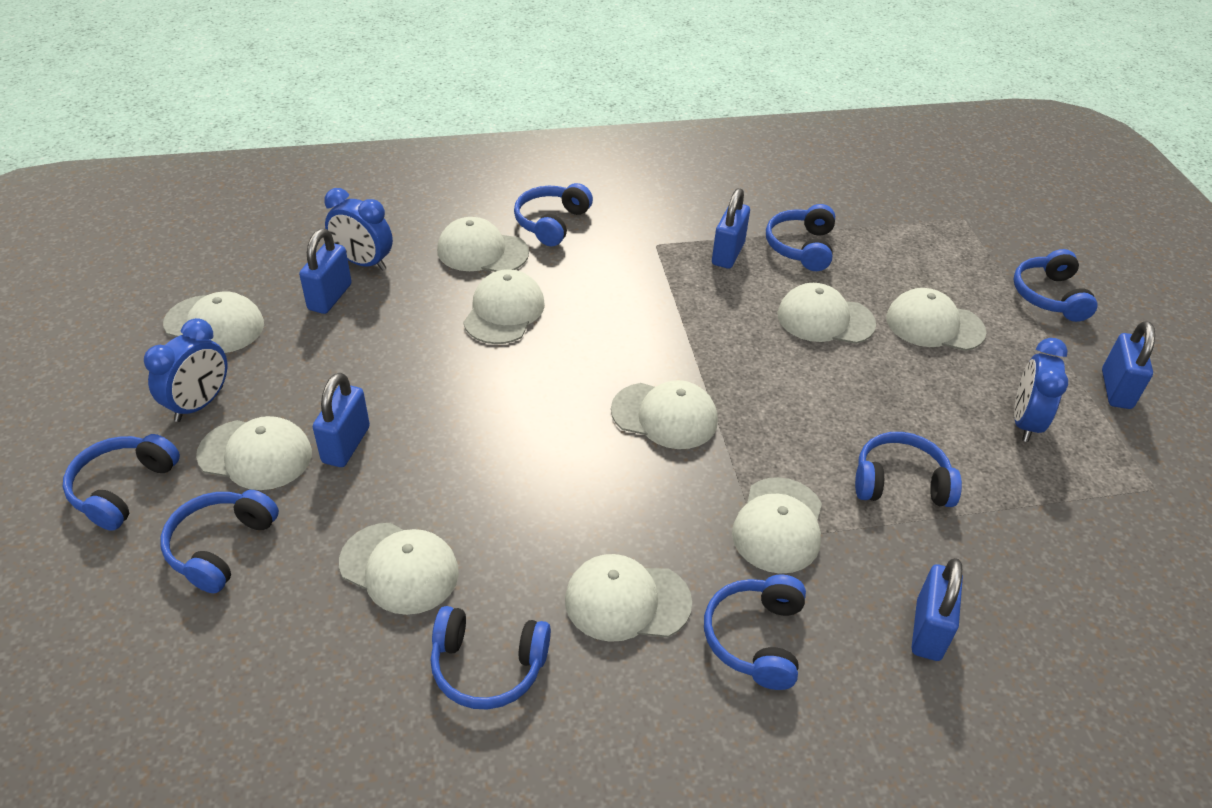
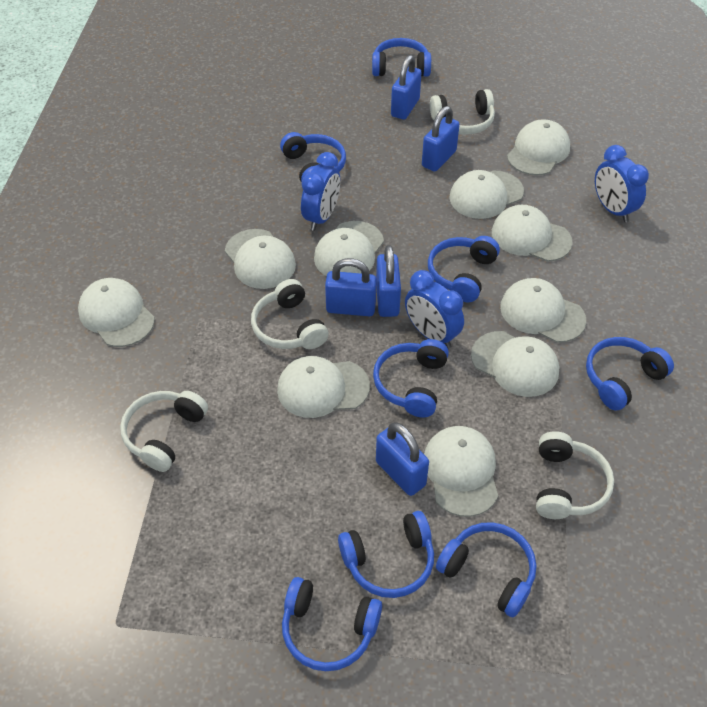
white headphones: none = 0 -> [120,391,208,472] [251,279,329,349] [430,89,495,135] [536,431,614,519] = 4

